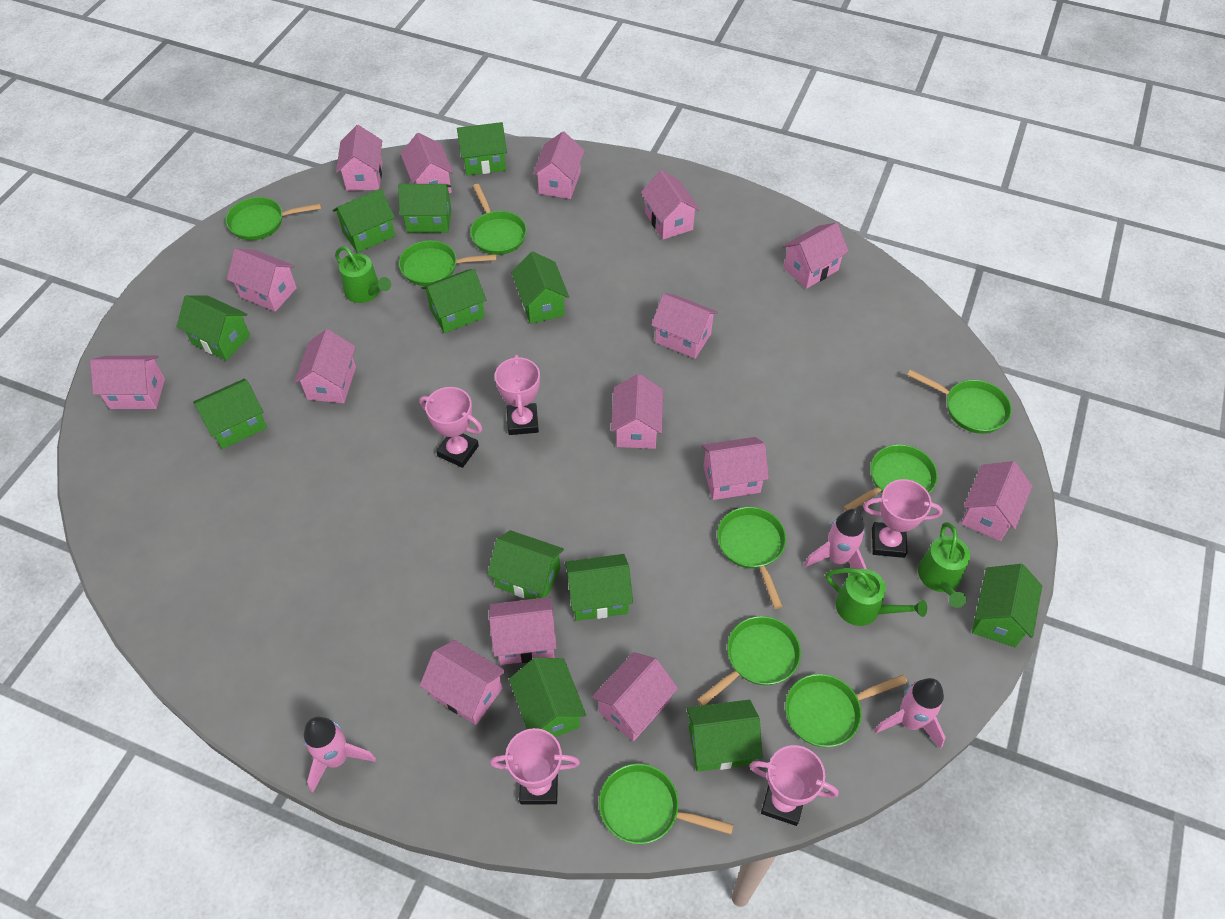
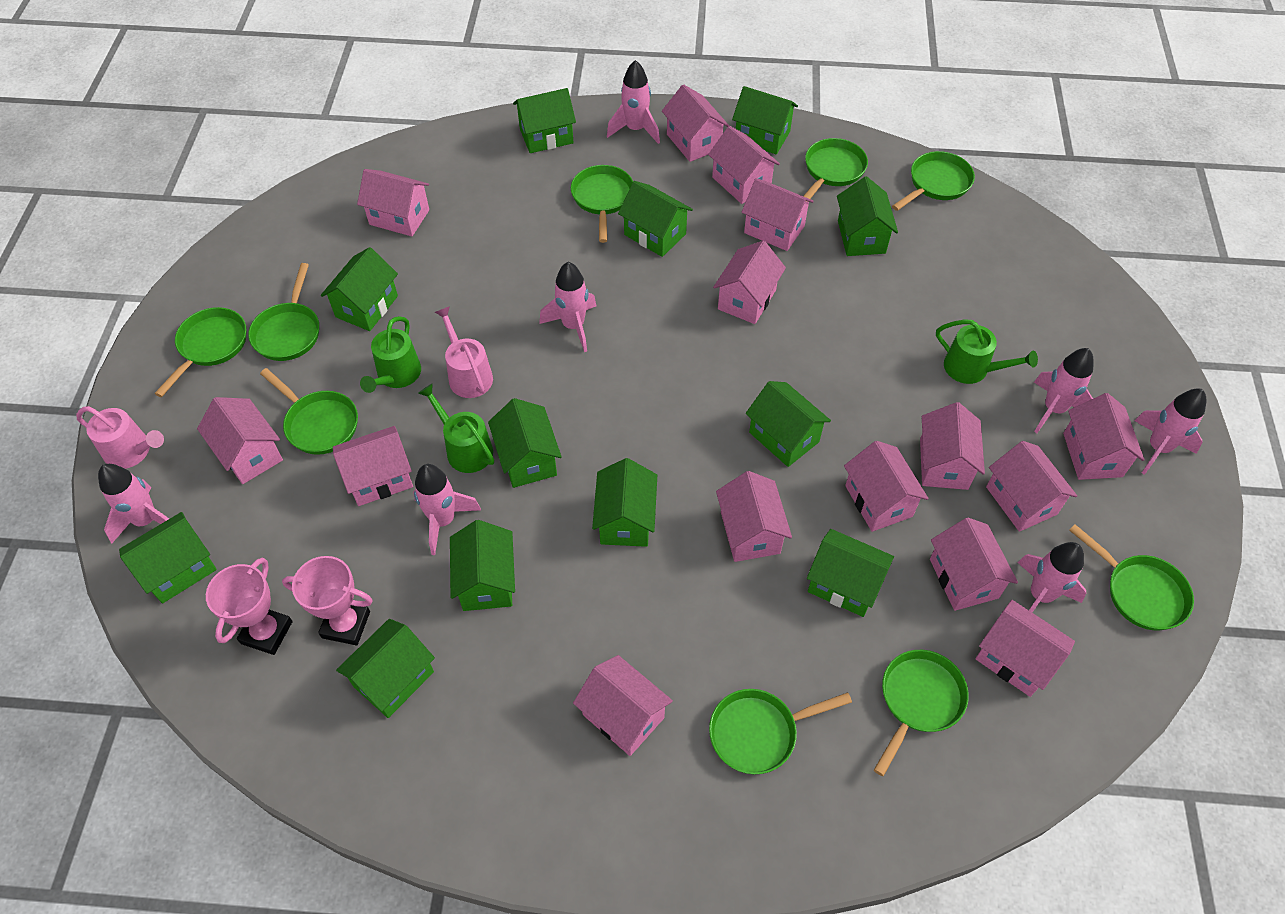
pink rocket: [304,717,376,793] [804,509,867,569] [874,678,946,749] = 3 -> [98,464,169,544] [413,464,481,555] [539,262,596,352] [607,60,660,144] [1017,542,1086,612] [1034,348,1093,433] [1134,389,1206,475] = 7
pink trophy: [419,387,482,468] [490,728,580,804] [495,355,540,435] [749,745,838,826] [863,479,943,558] = 5 -> [206,558,293,655] [282,556,373,646] = 2
pink watering can: none = 0 -> [76,406,164,469] [435,306,493,398] = 2

